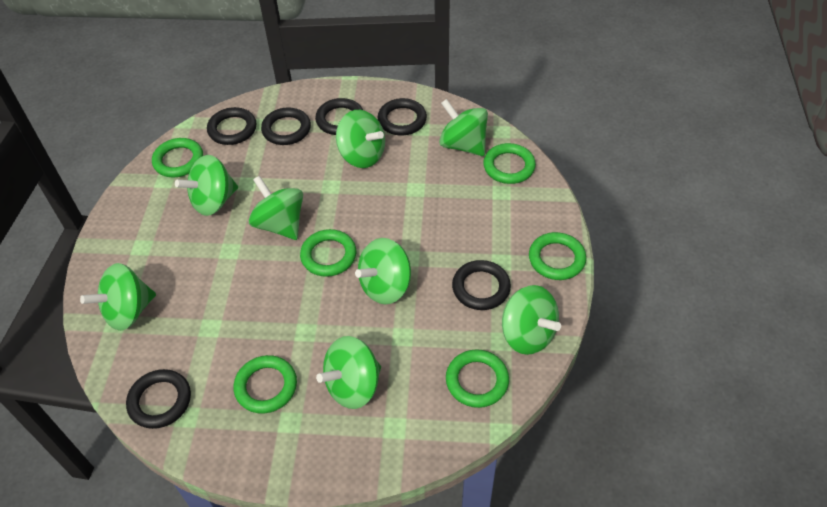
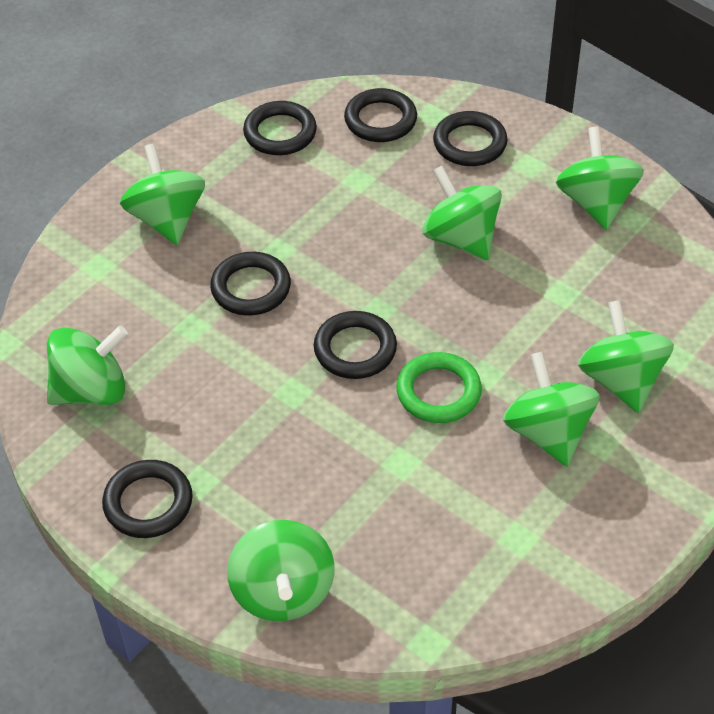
green ring: [152,138,203,177] [234,355,297,414] [300,229,356,277] [446,349,509,408] [483,143,536,184] [529,232,586,280] = 6 -> [396,352,482,423] = 1
green spinning top: [80,263,156,331] [175,155,238,216] [249,176,303,240] [316,336,381,409] [336,110,385,168] [355,238,411,304] [439,99,488,156] [502,285,561,355] = 8 -> [47,325,128,405] [120,144,205,245] [227,520,334,621] [422,165,502,260] [503,352,600,466] [556,126,644,230] [578,300,674,413] = 7

